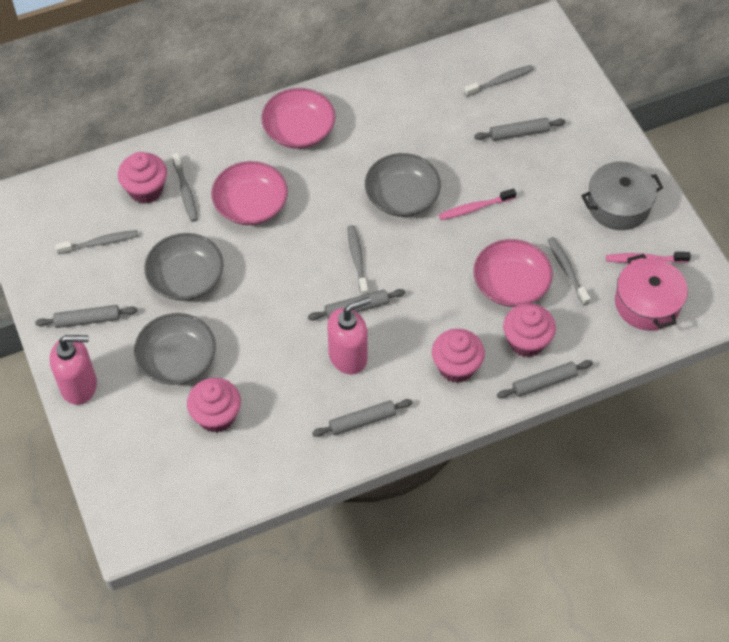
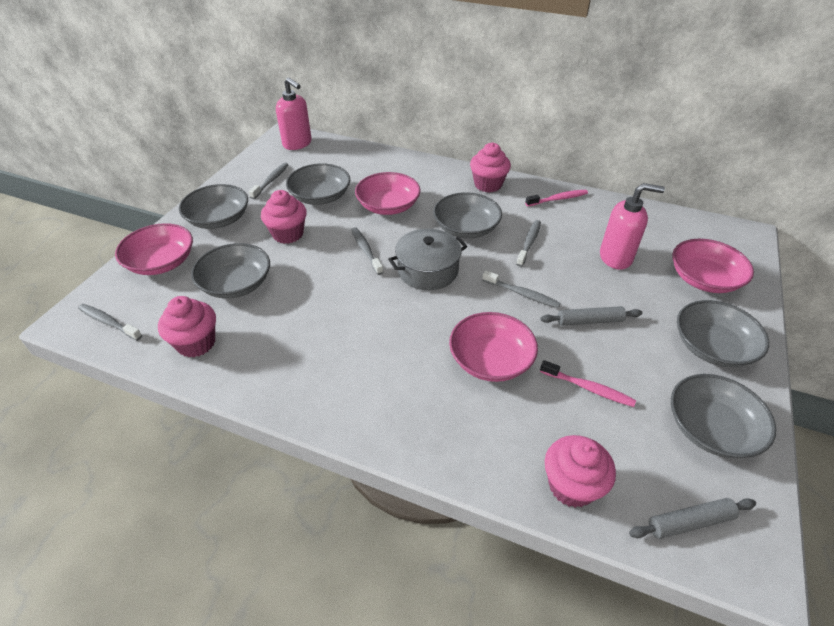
grey bowl: [134,313,216,385] [144,233,223,301] [365,153,441,217] = 3 -> [179,184,248,229] [191,243,270,299] [286,163,350,205] [433,192,502,239] [671,374,776,458] [677,300,769,367] = 6
grey rolling pin: [35,305,138,328] [308,289,405,320] [312,399,412,437] [474,118,565,141] [497,360,593,399] = 5 -> [541,306,642,326] [629,498,756,539] = 2
pink bowl: [211,161,288,225] [261,88,335,149] [473,239,553,307] = 3 -> [115,223,193,275] [355,172,420,215] [449,312,538,382] [672,239,754,293] = 4
pink pot: [615,254,688,331] = 1 -> none = 0

